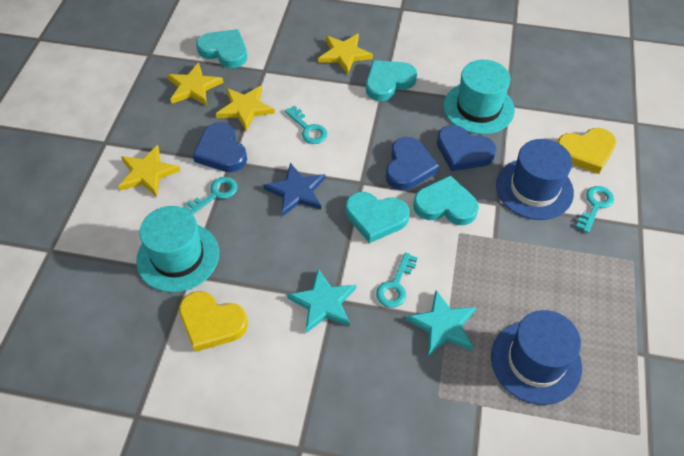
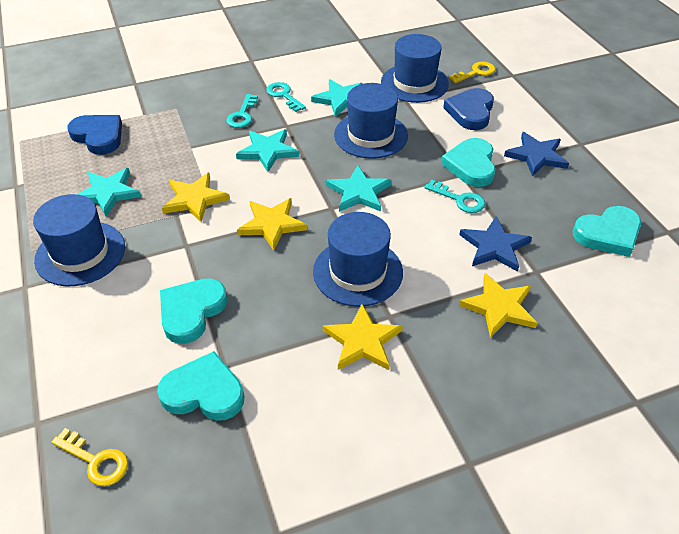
blue hat: [491,310,582,405] [496,139,574,220] = 2 -> [33,194,125,286] [313,212,403,307] [334,83,408,159] [381,34,449,103] = 4
blue heart: [193,122,247,172] [386,137,439,190] [437,125,497,171] = 3 -> [67,115,122,155] [443,88,494,130] = 2
blue star: [263,163,325,217] = 1 -> [459,216,532,272] [504,132,569,177] = 2
turquoise hat: [136,206,219,292] [444,60,515,134] = 2 -> none = 0
turquoise key: [182,177,238,214] [285,105,327,144] [376,252,418,308] [576,186,614,233] = 4 -> [226,94,258,128] [266,82,306,112] [424,180,485,213] = 3
turquoise star: [287,269,356,333] [406,290,476,356] = 2 -> [77,168,141,216] [236,129,299,172] [311,79,363,117] [326,165,391,212] = 4
yellow heart: [179,291,248,352] [557,128,617,174] = 2 -> none = 0
yellow key: none = 0 -> [51,428,128,486] [449,62,495,83] = 2

